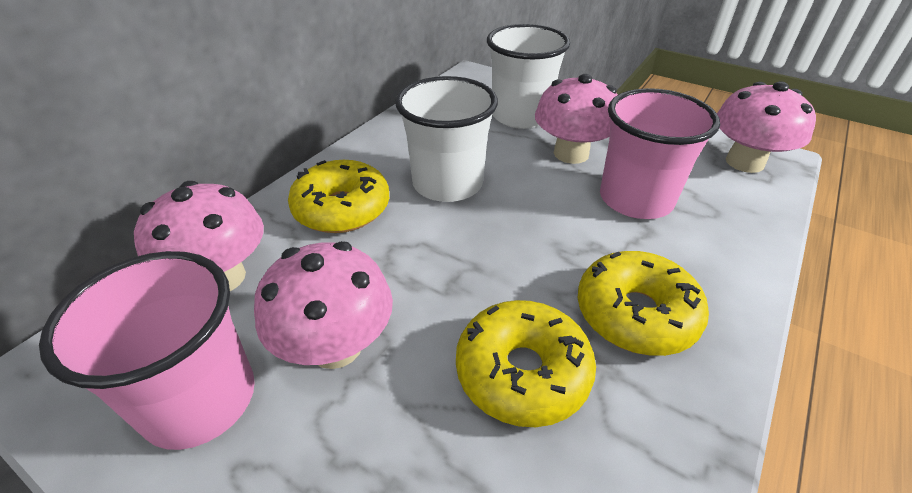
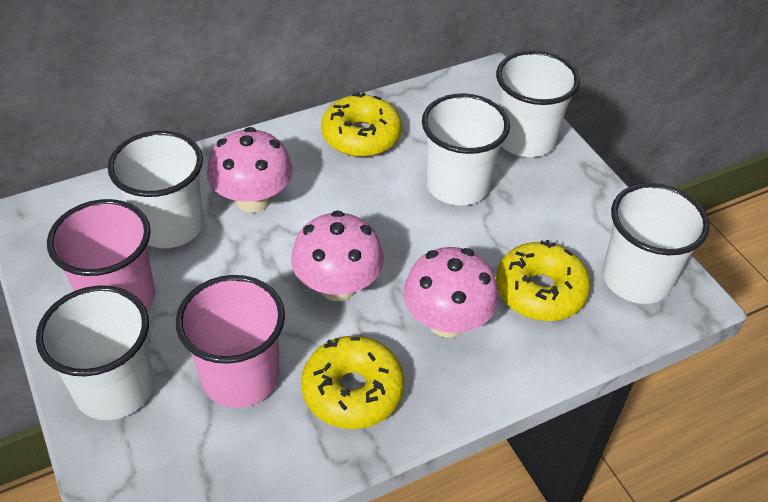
pink mushroom: [134,181,264,291] [254,241,393,369] [535,74,618,164] [717,81,816,173] = 4 -> [207,127,293,213] [291,210,384,301] [403,247,498,337] = 3
white cup: [395,76,498,202] [487,24,570,129] = 2 -> [36,285,154,420] [108,131,204,248] [422,93,510,206] [496,50,580,157] [602,183,709,304] = 5

